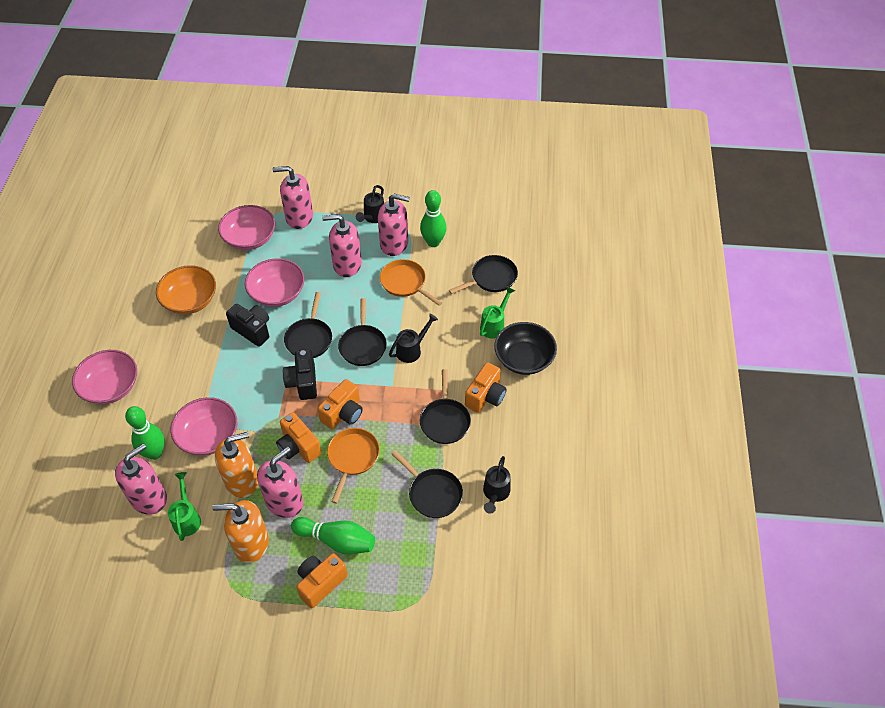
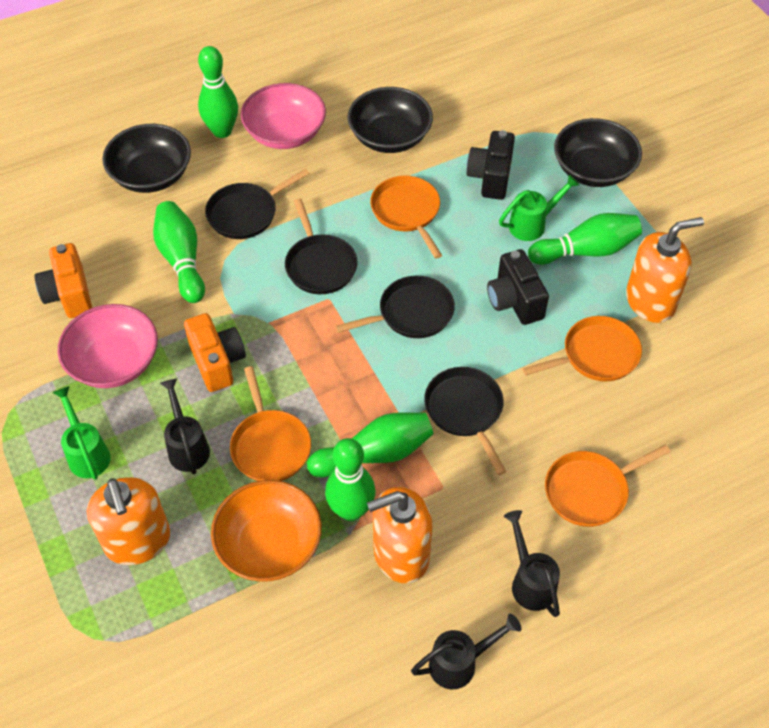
black bowl: [494,322,557,375] = 1 -> [102,124,191,193] [347,87,433,153] [554,118,642,187] = 3
black pan: [284,292,332,358] [338,298,387,366] [392,450,463,518] [420,369,471,444] [449,255,518,294] = 5 -> [205,169,310,239] [285,199,358,294] [335,276,455,338] [424,367,506,475] = 4
green bowling pin: [125,406,165,460] [291,517,375,554] [420,190,447,247] = 3 -> [153,201,205,303] [198,46,238,138] [307,412,434,477] [325,438,376,521] [528,213,642,265] = 5
orange camera: [276,412,322,463] [296,553,348,608] [318,379,363,429] [465,362,506,413] = 4 -> [34,243,92,318] [184,313,246,392] = 2
orange pan: [327,428,380,503] [380,259,442,306] = 2 -> [230,366,311,481] [370,176,442,259] [522,316,642,382] [545,445,671,527] = 4
orange soap dispenser: [212,500,269,563] [215,432,258,498] = 2 -> [86,477,170,565] [367,487,433,584] [626,217,704,323] = 3
pink bowl: [72,350,137,404] [171,397,237,456] [218,205,275,250] [245,258,304,307] = 4 -> [57,304,158,388] [241,83,326,149] = 2
pink soap dispenser: [115,444,167,515] [257,447,303,518] [272,166,313,229] [322,214,362,277] [378,194,410,256] = 5 -> none = 0

